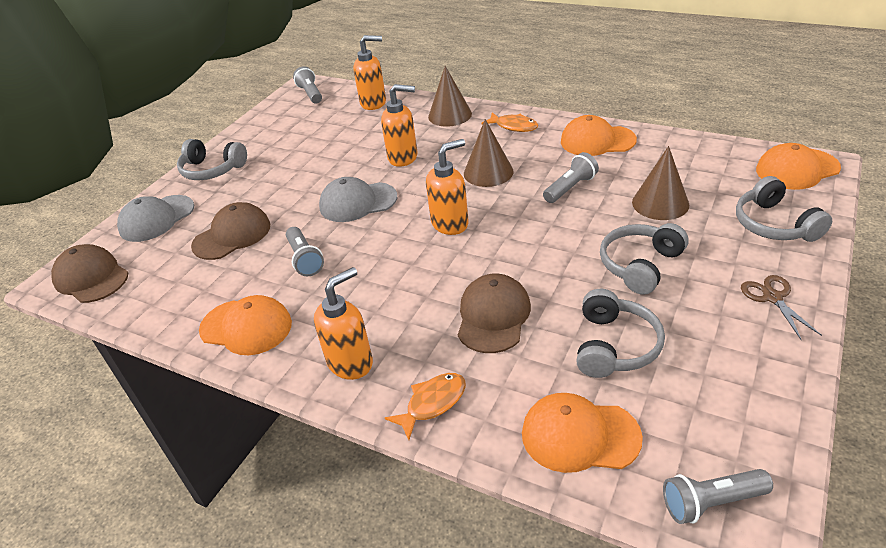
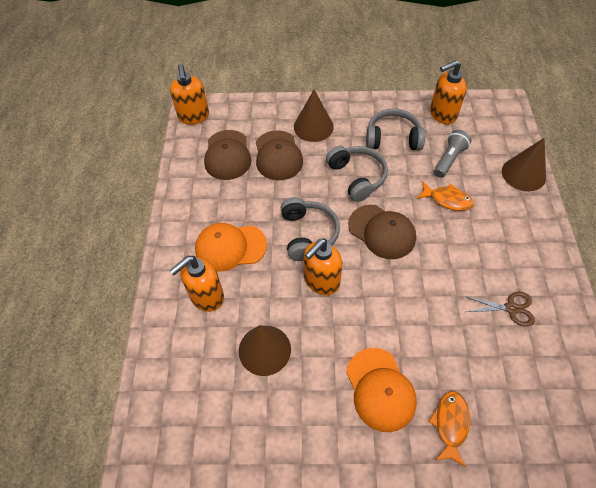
grey cap: [117,195,194,242] [319,177,397,222] = 2 -> none = 0
grey flashlight: [286,227,324,276] [293,66,322,104] [543,152,599,203] [663,469,773,524] = 4 -> [434,130,472,178] = 1
grey headphones: [177,139,247,180] [576,289,665,378] [600,223,688,295] [736,176,832,242] = 4 -> [281,197,340,261] [326,146,388,202] [366,109,425,150] = 3
orange cap: [199,295,292,355] [522,393,643,473] [561,115,637,156] [756,143,841,190] = 4 -> [195,223,267,272] [346,348,417,432] = 2

